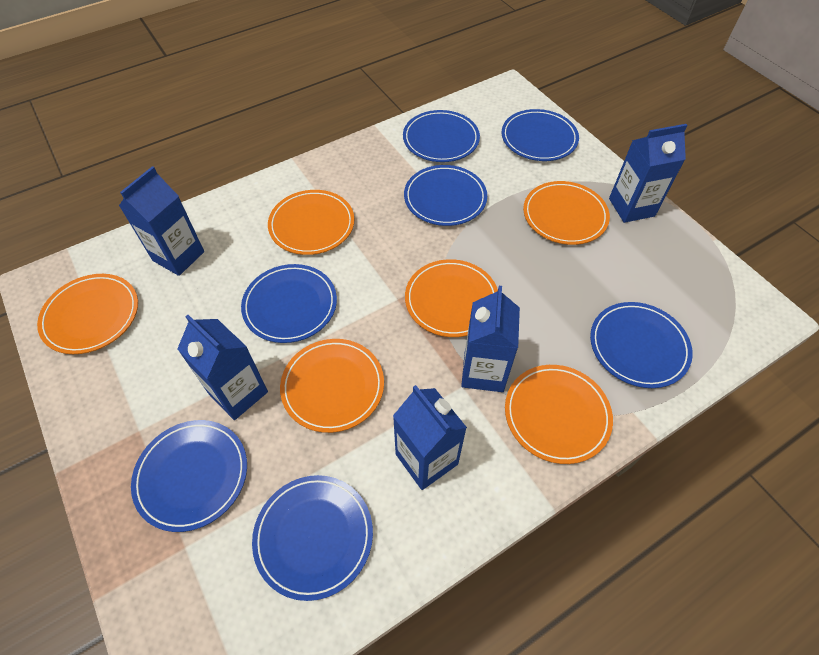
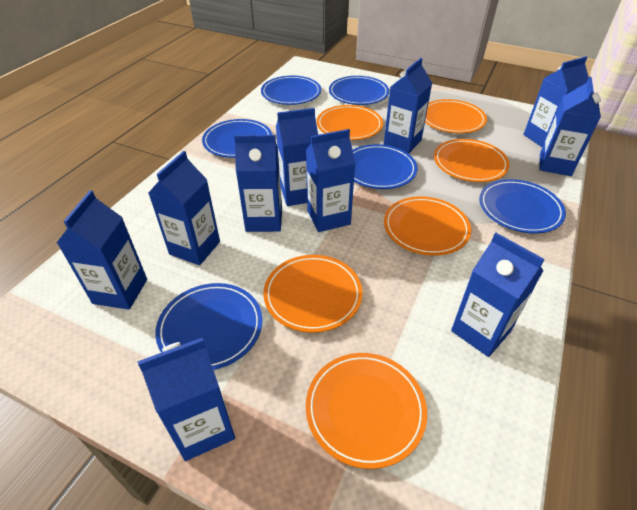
blue carton: [119,166,204,276] [177,315,268,420] [393,385,467,490] [461,286,520,392] [609,124,688,223] = 5 -> [57,190,147,310] [137,338,235,461] [148,151,220,265] [234,135,282,232] [276,108,318,206] [306,129,356,232] [384,58,432,153] [451,233,545,357] [523,56,589,147] [539,77,601,176] = 10
blue plate: [131,420,247,532] [241,264,337,343] [252,475,373,601] [403,110,480,162] [404,165,487,226] [502,109,579,161] [590,302,693,388] = 7 -> [155,283,262,370] [202,119,272,158] [261,75,321,105] [329,76,389,105] [353,144,417,189] [479,179,566,234] = 6

